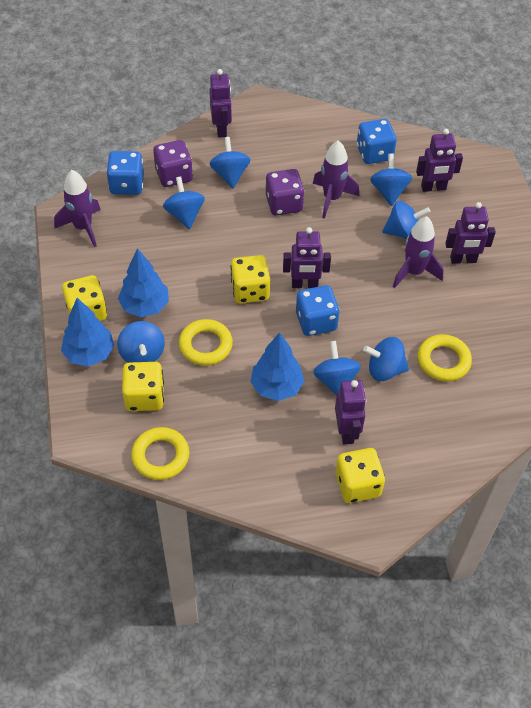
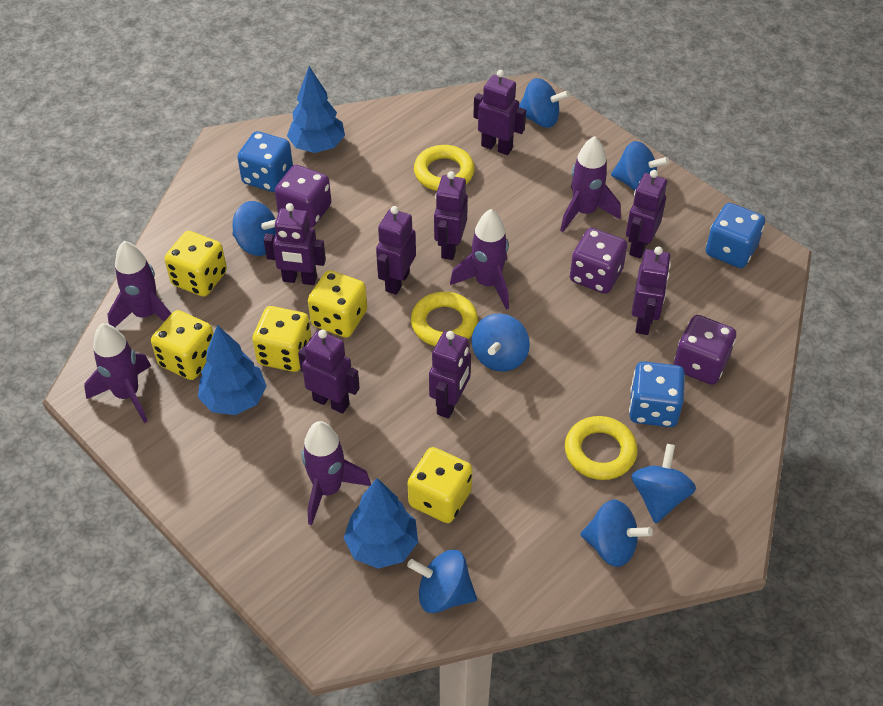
purple dice: [153,140,193,187] [266,169,304,216] = 2 -> [275,165,331,228] [570,228,627,294] [674,315,736,385] = 3
purple robot: [210,69,232,138] [283,227,331,288] [335,380,366,444] [416,129,463,192] [445,202,496,264] = 5 -> [264,203,326,285] [298,330,360,414] [376,206,416,295] [429,331,471,419] [434,171,468,260] [473,70,526,155] [626,170,667,259] [632,247,671,335] = 8
purple rocket: [54,170,101,247] [313,140,359,219] [393,216,444,288] = 3 -> [84,323,151,423] [107,241,172,327] [302,421,371,525] [450,209,509,310] [560,136,621,232] = 5
yellow dice: [62,275,107,321] [122,362,164,411] [231,255,270,304] [335,448,385,503] = 4 -> [151,310,214,380] [164,231,227,297] [252,306,312,372] [308,270,367,338] [407,447,472,523] = 5

